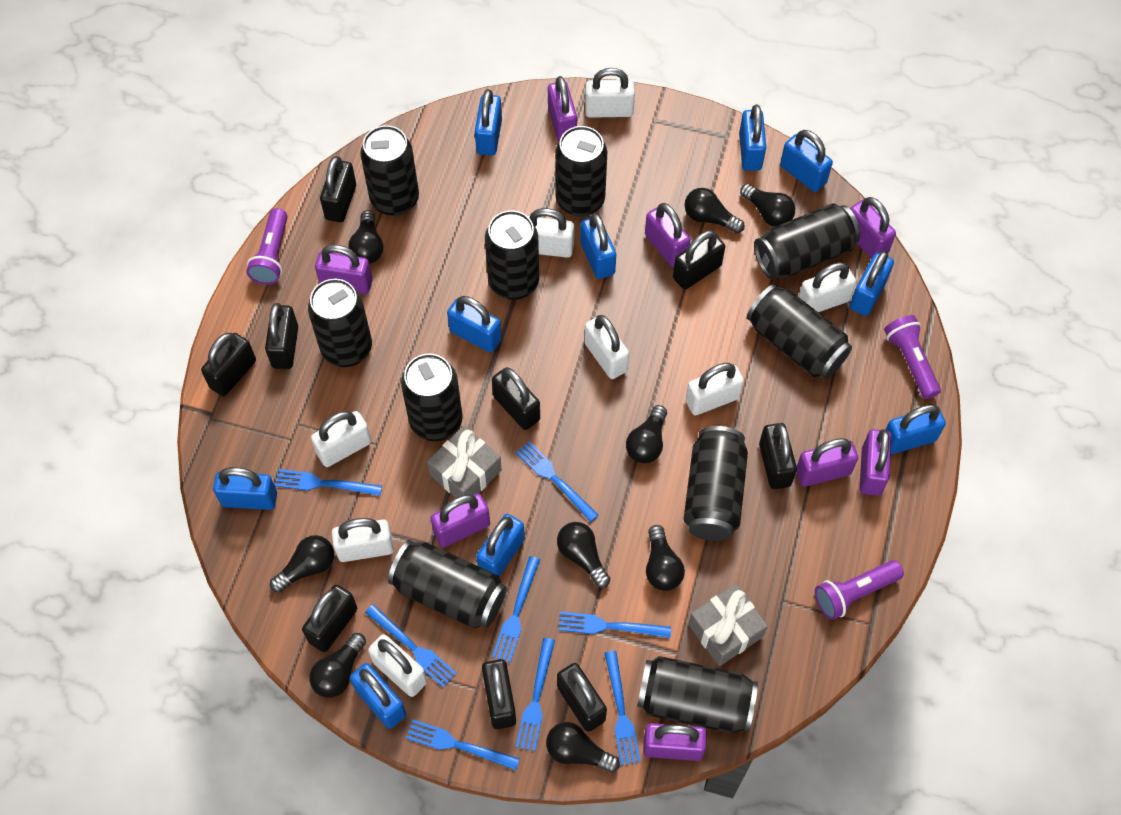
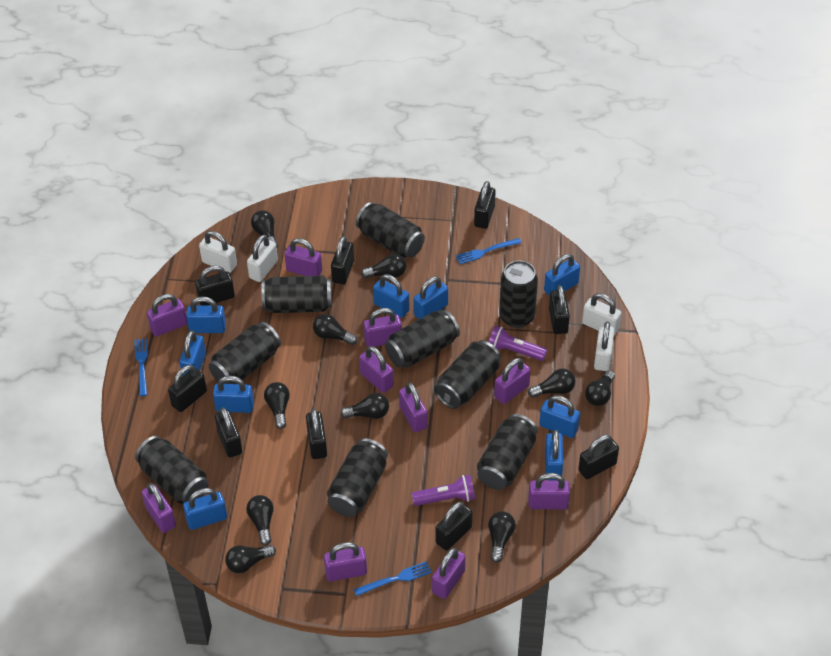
black can: [308,279,372,367] [360,125,419,216] [388,540,507,629] [401,353,463,441] [485,210,539,300] [555,126,607,217] [637,656,758,733] [684,426,748,541] [747,284,852,379] [754,203,860,279] = 10 -> [135,436,208,504] [209,322,281,384] [262,276,332,313] [327,438,388,517] [356,202,425,258] [385,309,460,368] [434,340,501,409] [477,414,538,490] [499,260,538,328] = 9
black light bulb: [270,535,334,593] [309,633,366,698] [348,210,383,264] [546,722,620,773] [557,522,610,588] [626,405,667,463] [646,525,685,591] [684,188,745,233] [740,184,795,227] = 9 -> [225,545,276,573] [246,495,274,545] [251,210,278,248] [264,382,290,429] [313,314,357,345] [341,393,389,419] [361,254,406,278] [488,511,516,563] [528,369,575,398] [585,370,615,406] = 10
blue fork: [275,469,382,496] [365,604,457,688] [406,720,520,770] [492,556,540,663] [516,441,598,522] [516,638,555,751] [559,612,671,638] [605,651,641,766] = 8 -> [134,338,148,396] [354,561,432,596] [455,238,522,264] = 3
blue padlock: [213,467,277,510] [350,663,406,729] [447,296,502,353] [475,89,502,156] [476,514,525,577] [580,213,616,279] [739,105,766,171] [780,130,833,192] [850,251,894,316] [885,405,946,454] = 10 -> [179,331,206,377] [183,488,227,530] [186,296,226,333] [213,376,254,413] [373,274,410,318] [413,276,448,319] [539,395,580,438] [544,254,580,296] [545,430,563,481] = 9
grey gift: [427,426,502,498] [688,584,768,666] = 2 -> none = 0
purple flashlight: [246,208,288,285] [815,560,904,620] [884,315,941,399] = 3 -> [412,475,475,506] [489,325,547,361] = 2
purple padlock: [315,245,373,294] [431,494,490,547] [548,76,577,142] [643,723,707,761] [645,203,691,267] [796,438,858,486] [850,197,896,259] [860,429,892,496] = 8 -> [142,483,176,533] [147,294,187,337] [285,238,322,276] [324,542,367,581] [359,346,394,393] [364,308,402,347] [399,382,428,432] [432,548,466,599] [494,358,531,404] [528,473,570,509] = 10
white padlock: [311,411,371,467] [332,518,394,562] [368,634,427,697] [528,208,574,258] [584,315,629,379] [585,68,635,118] [686,363,744,415] [799,262,856,312] = 8 -> [199,231,237,273] [247,235,278,282] [582,293,621,336] [594,322,614,371] = 4

